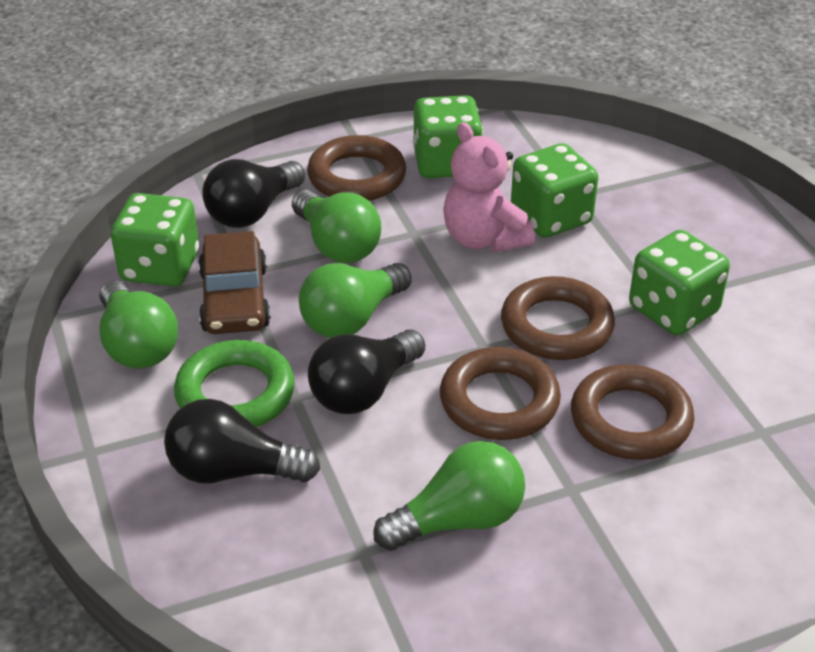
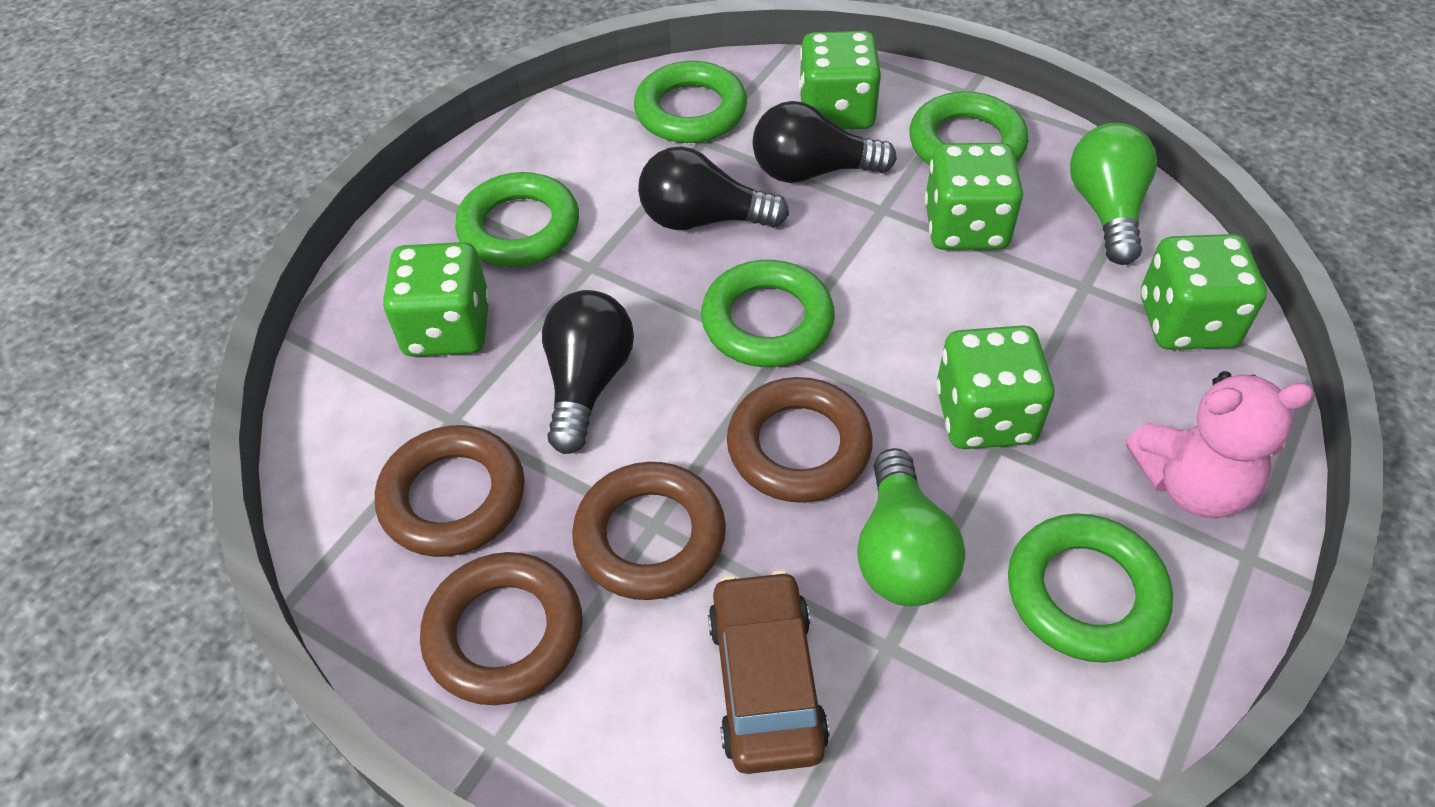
green dice: [111,193,199,287] [413,95,483,178] [511,143,598,238] [629,230,730,335] = 4 -> [383,242,490,357] [799,31,881,130] [925,143,1023,250] [936,325,1054,449] [1141,234,1267,350] = 5
green light bulb: [99,280,178,369] [292,190,381,263] [299,263,412,338] [373,441,525,551] = 4 -> [857,448,965,606] [1070,123,1157,265] = 2
green ring: [174,340,295,427] = 1 -> [455,172,579,267] [634,61,747,143] [701,260,835,367] [909,91,1028,166] [1008,513,1173,663] = 5

